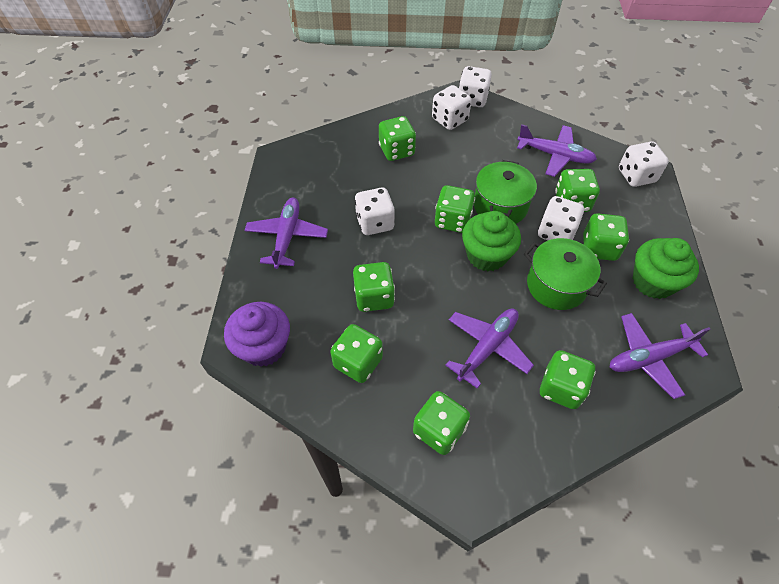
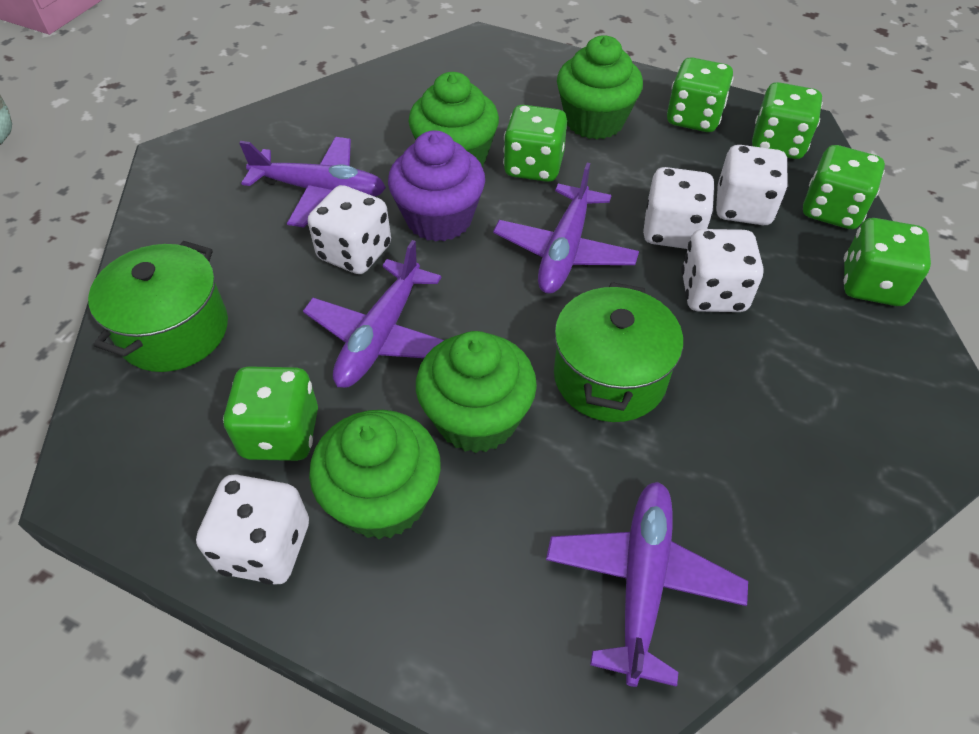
green cupcake: [462,211,521,272] [633,238,699,299] = 2 -> [309,410,441,539] [408,72,499,167] [416,331,537,453] [557,35,643,140] = 4
green dice: [330,324,383,383] [353,262,395,312] [379,116,416,161] [413,391,470,455] [435,185,475,233] [540,350,595,409] [555,169,600,212] [583,213,629,261] = 8 -> [223,366,318,461] [503,105,567,182] [667,57,734,132] [752,82,823,159] [803,145,885,229] [843,218,931,306] = 6

